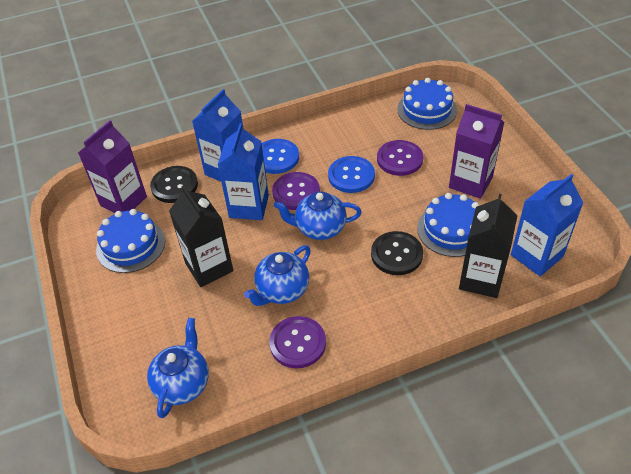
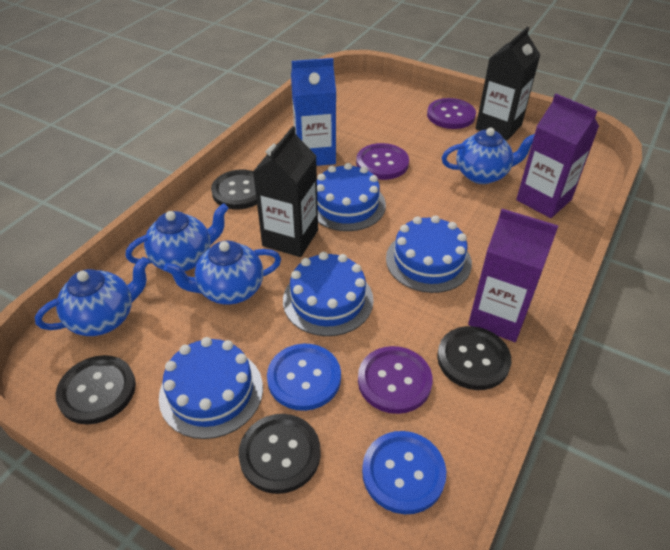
black button: [150,166,198,203] [371,231,423,275] = 2 -> [56,355,136,425] [211,170,257,209] [239,414,321,494] [437,326,511,390] = 4
blue cake: [96,209,165,273] [397,78,457,130] [417,193,479,257] = 3 -> [159,337,263,439] [283,252,374,336] [317,163,386,231] [386,215,472,293] = 4
blue carton: [192,89,243,182] [218,123,269,220] [511,174,584,276] = 3 -> [291,58,336,166] = 1
blue teapot: [147,318,209,418] [244,245,311,306] [274,191,362,240] = 3 -> [35,257,149,336] [126,203,229,272] [164,240,281,305] [441,128,535,184] = 4

